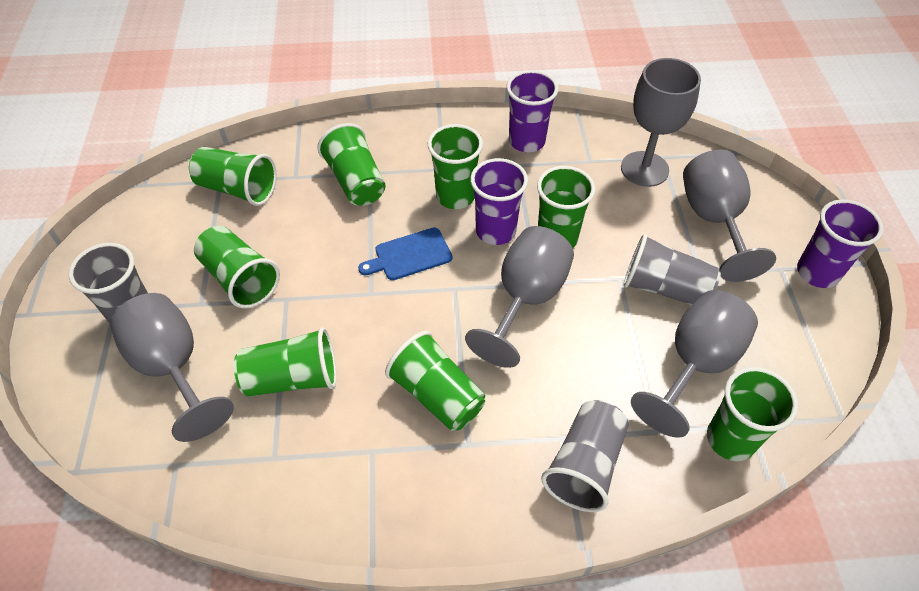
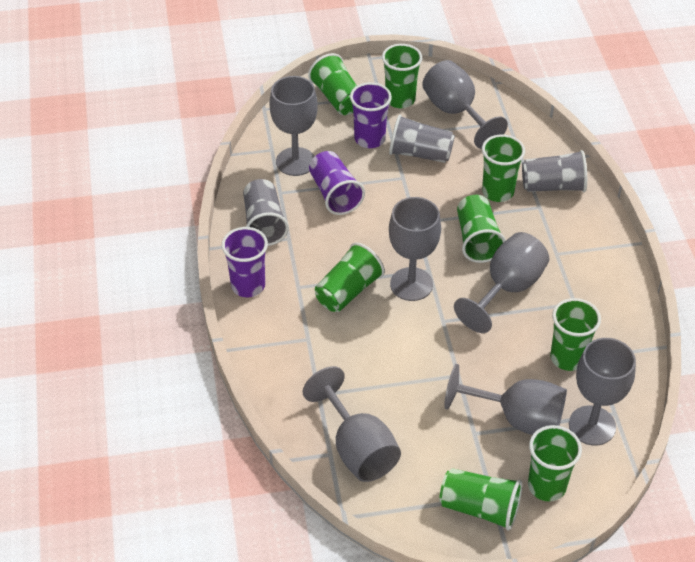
blue cutting board: [358,227,452,280] = 1 -> none = 0
grey goblet: [110,293,234,442] [465,226,574,368] [621,58,701,187] [631,290,758,438] [683,149,776,282] = 5 -> [270,76,318,176] [303,366,401,482] [389,197,441,301] [422,60,508,149] [444,364,567,435] [454,232,549,333] [569,338,636,445] = 7

